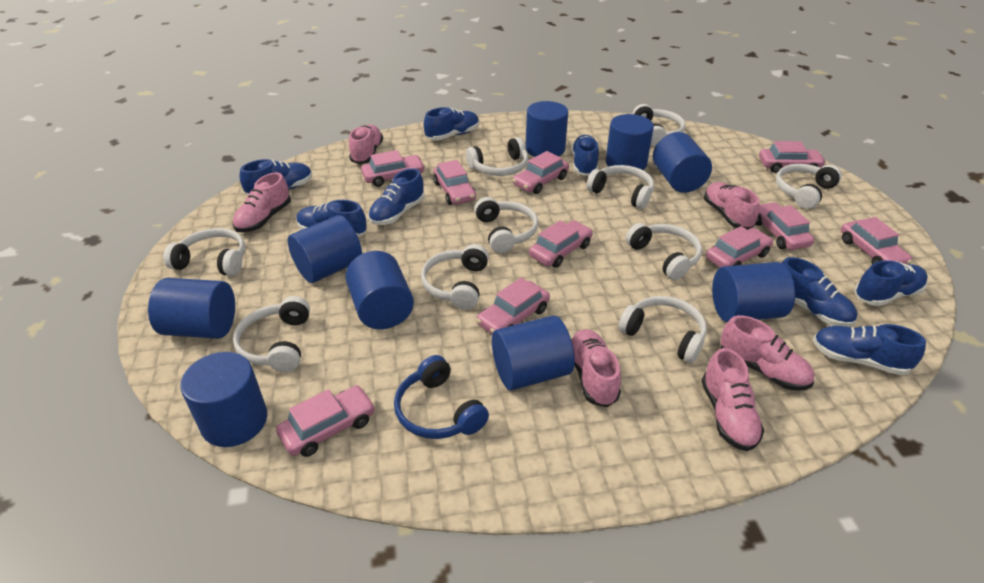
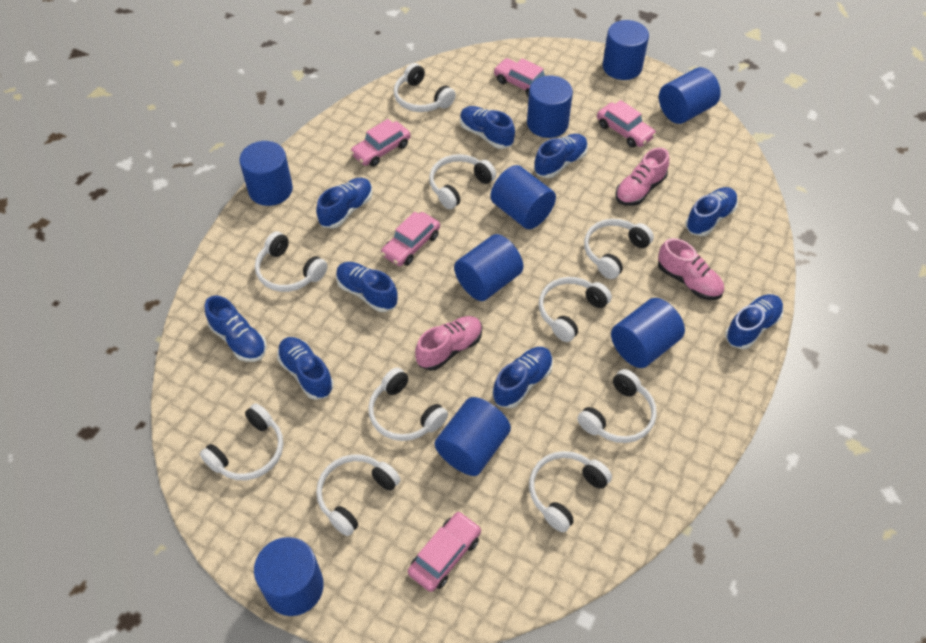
blue headphones: [394,355,489,439] = 1 -> none = 0
blue shoe: [240,159,312,195] [296,200,367,237] [369,168,425,225] [424,107,479,140] [571,135,599,176] [781,257,857,327] [813,324,926,375] [854,260,928,306] = 8 -> [205,296,267,362] [277,337,334,400] [316,178,373,229] [336,262,398,312] [460,106,515,149] [492,347,553,408] [534,134,588,178] [685,187,738,236] [725,294,784,349] = 9
pink car: [276,385,375,457] [361,150,425,187] [433,160,476,205] [476,278,550,334] [513,151,569,194] [529,220,593,268] [706,226,773,268] [756,202,814,250] [759,141,826,173] [841,217,913,264] = 10 -> [350,119,411,167] [381,212,440,266] [408,511,481,592] [494,58,545,97] [597,100,656,148] = 5
pink shoe: [233,172,291,232] [349,124,383,164] [571,329,621,407] [702,348,764,451] [704,182,760,230] [720,315,814,391] = 6 -> [415,316,482,370] [615,148,669,206] [658,238,724,300] = 3

